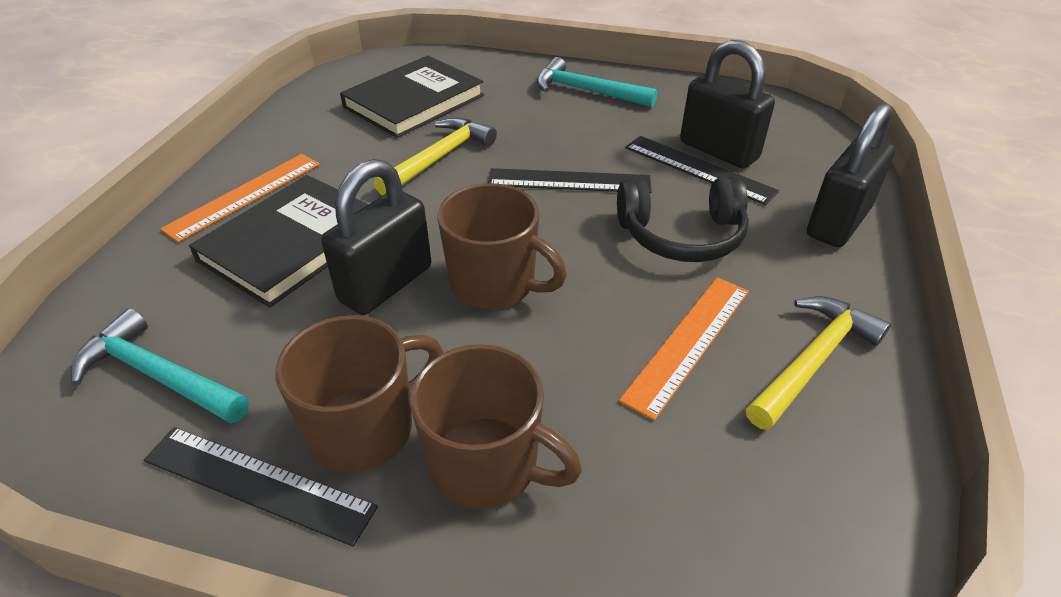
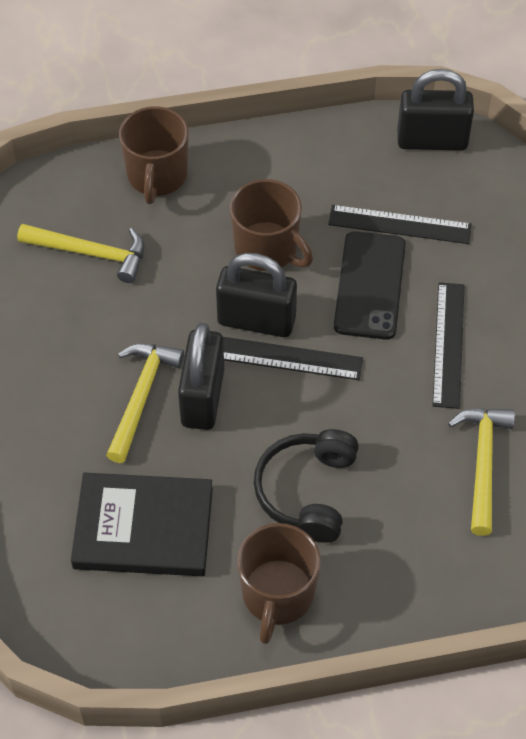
black book: [189,175,368,308] [340,55,484,138] = 2 -> [71,473,213,576] = 1
black phone: none = 0 -> [334,231,406,340] = 1
orange ruler: [160,154,320,242] [619,277,749,420] = 2 -> none = 0
turquoise hammer: [71,308,249,424] [537,57,658,107] = 2 -> none = 0
yellow hammer: [374,117,497,196] [746,296,891,430] = 2 -> [17,224,144,283] [106,343,184,463] [448,408,515,536] = 3

